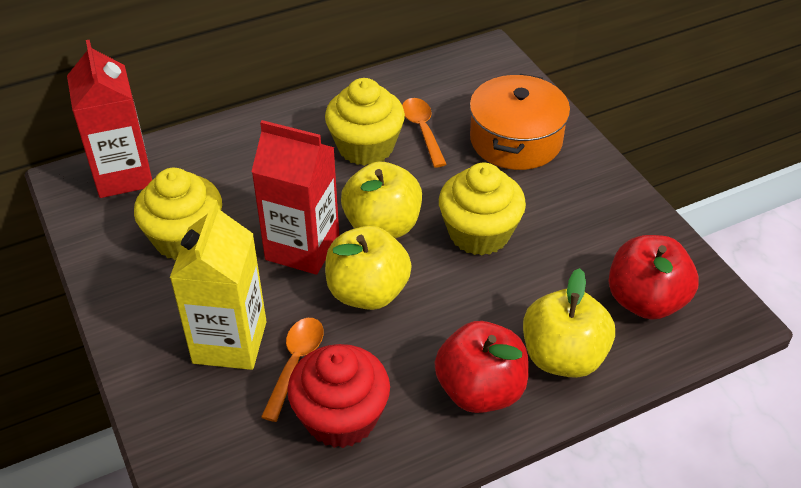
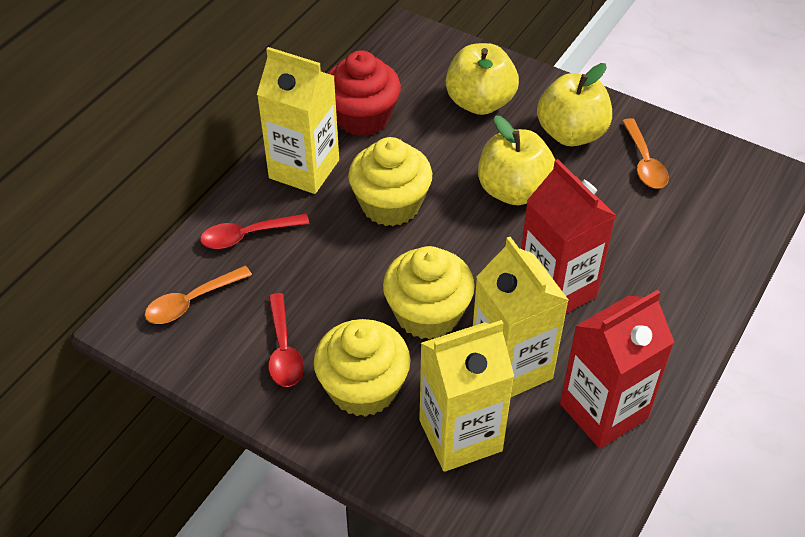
orange pot: [470,74,570,170] = 1 -> none = 0
red apple: [435,321,529,413] [609,235,699,320] = 2 -> none = 0
red spoon: none = 0 -> [200,214,310,249] [268,293,304,387] = 2
yellow carton: [170,200,267,370] = 1 -> [257,47,339,194] [419,320,514,472] [473,237,569,397] = 3

